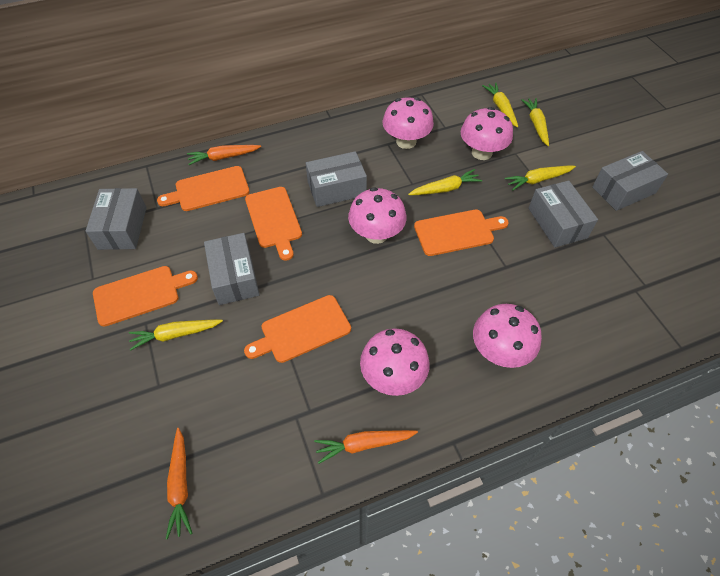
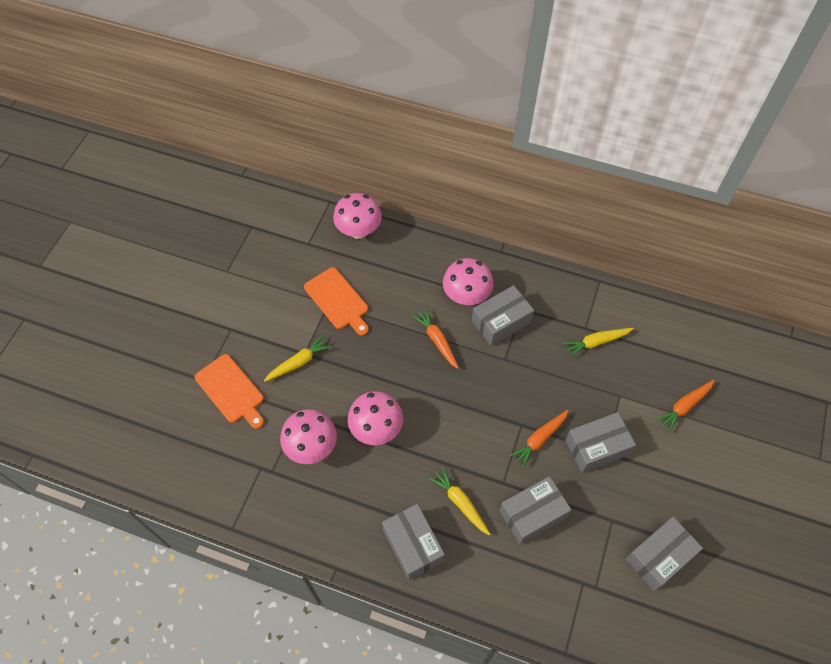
orange cutting board: [93,266,198,327] [157,166,250,211] [244,295,351,363] [245,187,302,261] [414,209,509,256] = 5 -> [195,354,264,429] [304,267,369,335] = 2
pink mushroom: [348,187,407,244] [360,328,430,396] [382,98,434,149] [461,107,513,160] [473,304,542,368] = 5 -> [280,409,337,464] [333,193,382,239] [348,391,403,445] [443,258,494,305] = 4
yellow carrot: [129,320,223,351] [408,169,482,195] [482,82,518,127] [505,166,576,191] [521,98,549,146] = 5 -> [264,335,332,382] [429,467,491,536] [563,328,634,357] = 3

